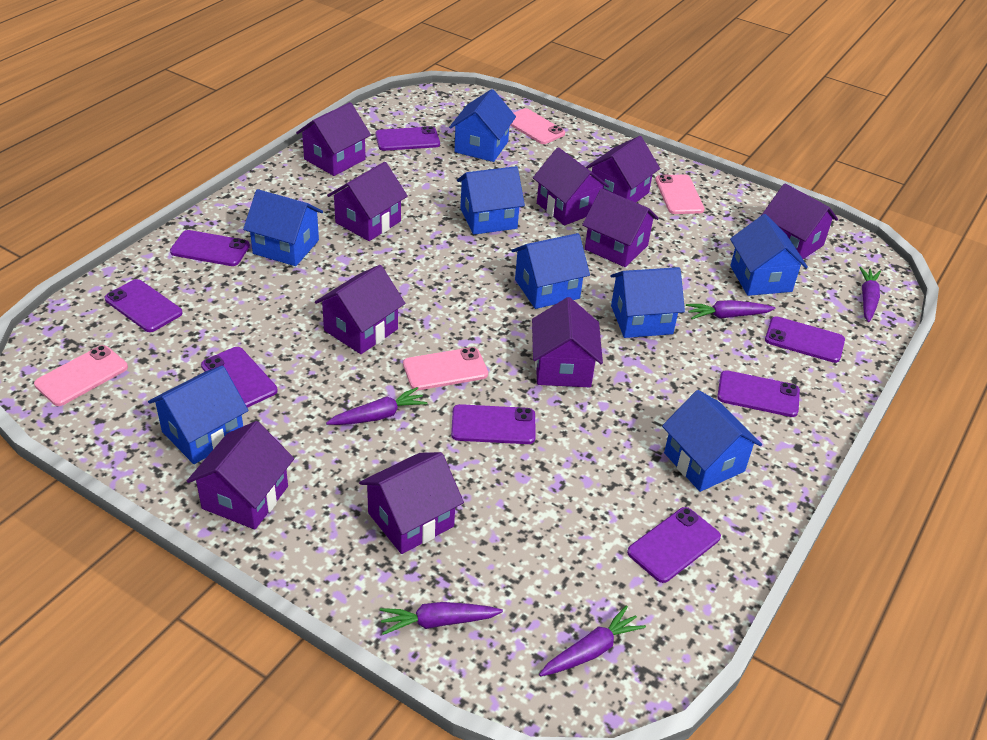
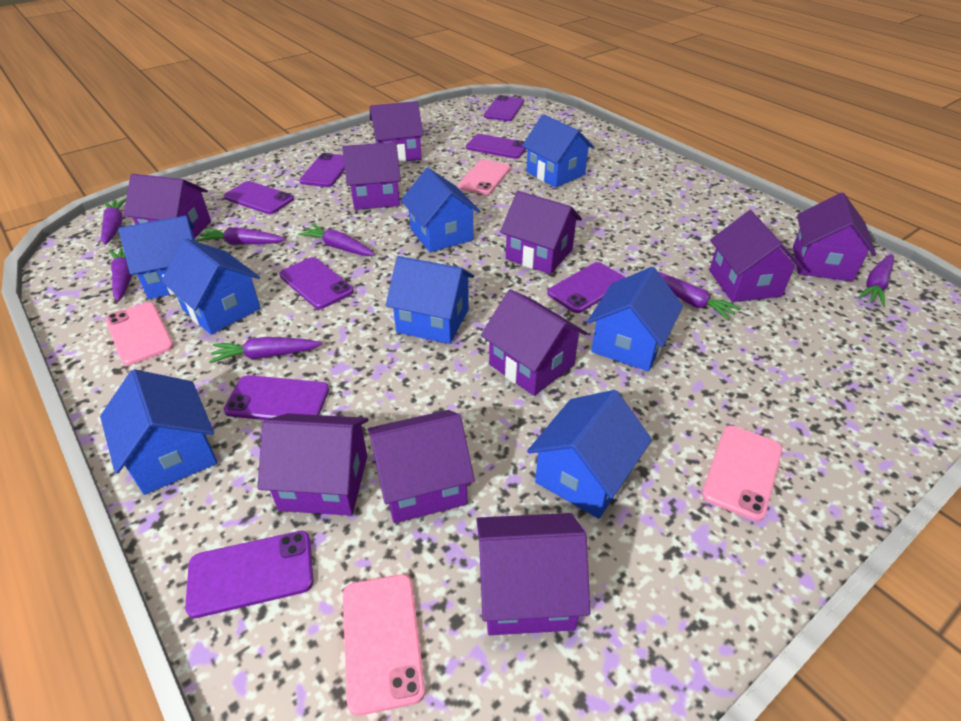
purple carrot: [326,387,427,425] [380,602,503,635] [539,606,646,676] [686,300,776,319] [859,267,881,322] = 5 -> [101,198,126,245] [109,247,132,302] [196,227,286,245] [209,337,322,363] [298,224,375,256] [658,272,741,321] [858,254,894,307] = 7

